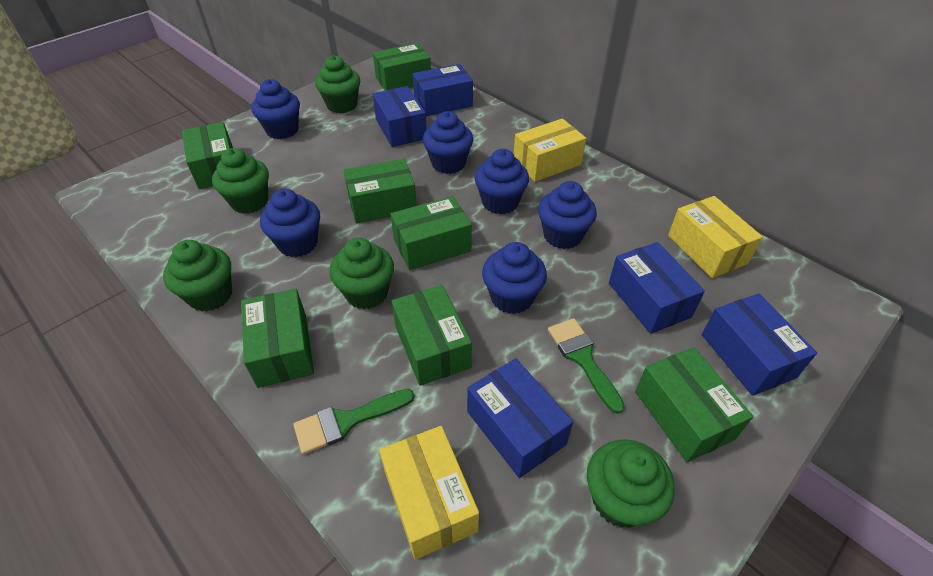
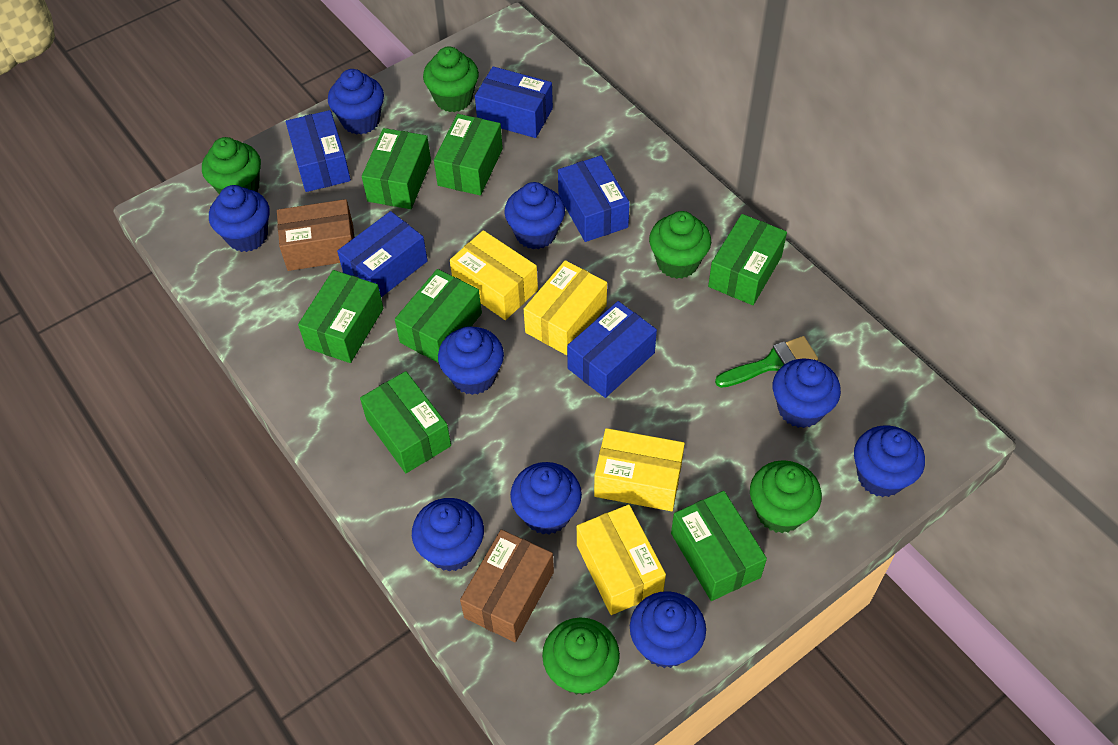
blue cupcake: [251,79,300,139] [260,189,320,257] [423,111,473,174] [474,149,529,215] [482,242,547,314] [538,181,597,249] = 6 -> [209,185,270,252] [328,69,384,135] [412,498,484,572] [438,326,504,395] [504,182,565,249] [510,462,582,535] [630,591,706,668] [773,358,841,428] [854,425,925,497] = 9
brown box: none = 0 -> [277,199,355,271] [460,530,554,642] = 2
green brush: [293,389,415,455] [548,318,625,414] = 2 -> [715,336,818,388] = 1
yellow box: [379,426,479,560] [514,118,586,182] [668,196,763,278] = 3 -> [450,230,538,320] [524,260,607,355] [577,504,666,615] [594,428,685,511] = 4

